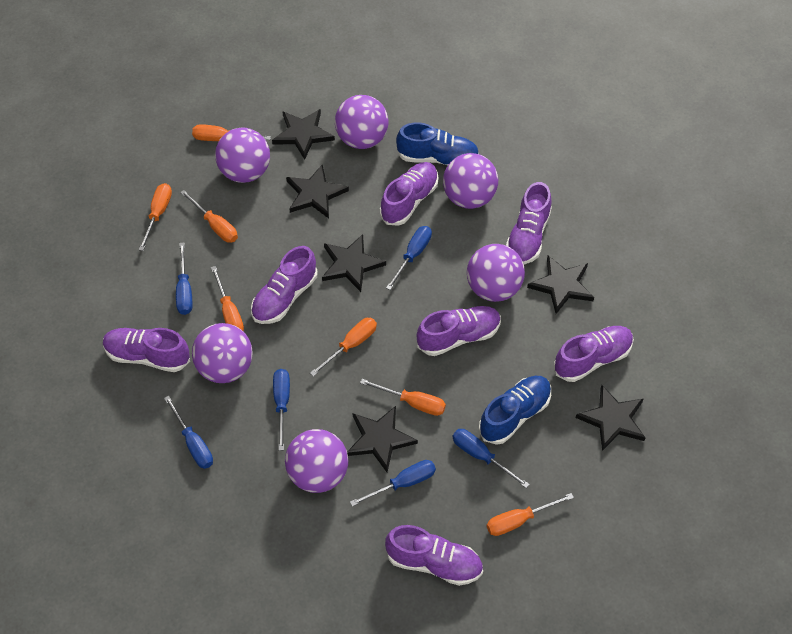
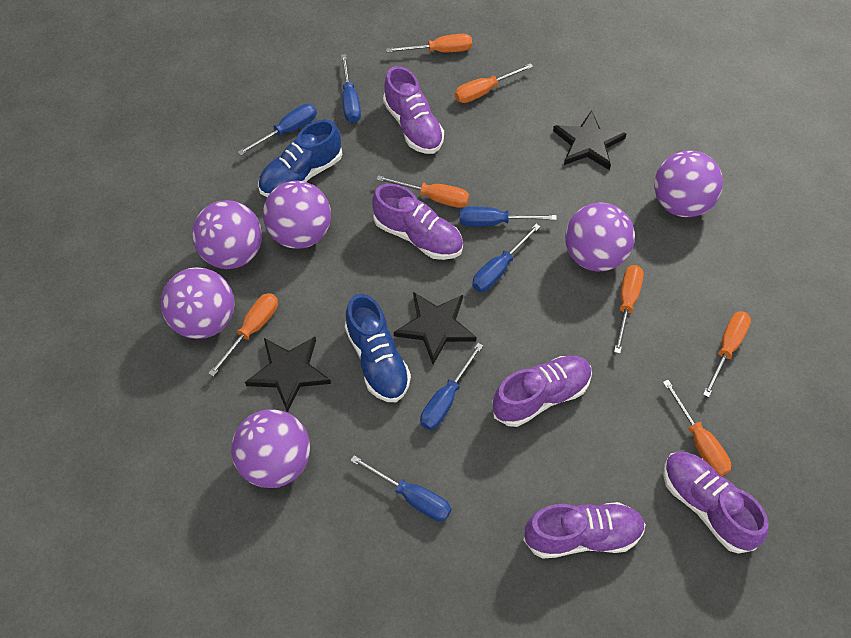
black star: [272,109,335,160] [286,165,349,218] [322,234,386,292] [347,406,418,472] [527,256,594,314] [576,385,645,451] = 6 -> [245,337,331,413] [394,292,477,365] [553,110,627,170] = 3
purple shoe: [103,328,190,372] [251,246,317,324] [380,162,439,226] [385,525,483,586] [417,306,501,356] [506,182,552,265] [554,326,634,382] = 7 -> [372,183,463,260] [383,66,444,154] [492,356,592,427] [523,502,646,559] [663,452,768,554] = 5

